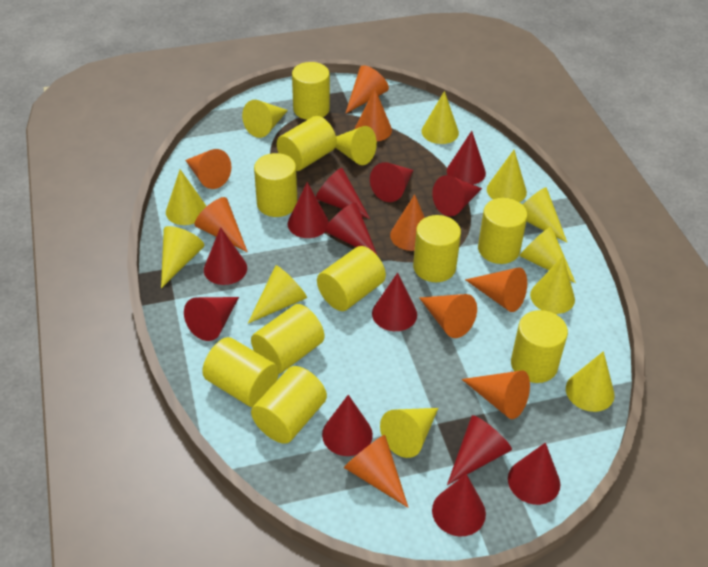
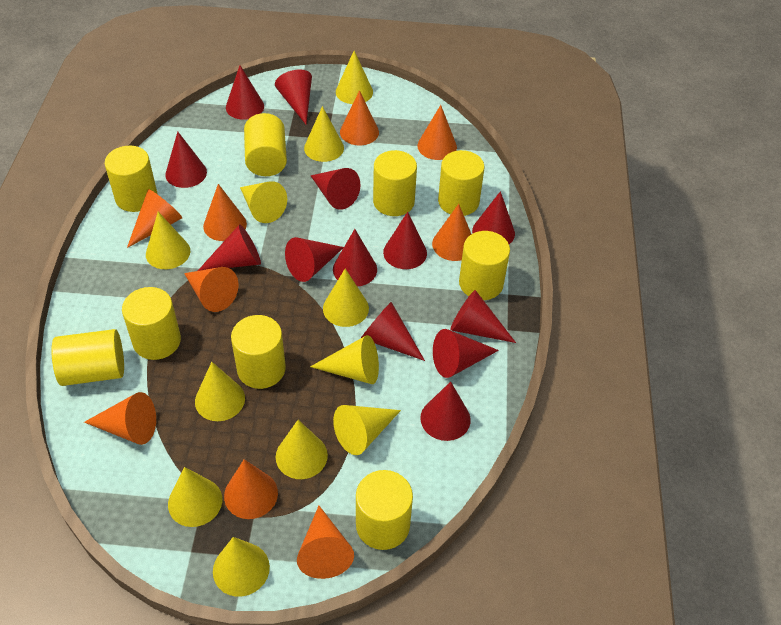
yellow cone: [161,226,204,288] [166,169,206,225] [242,100,288,138] [248,265,307,323] [335,126,377,165] [380,408,438,458] [421,91,459,144] [487,150,527,202] [520,226,576,283] [523,187,567,243] [530,256,575,314] [566,351,615,412] = 12 -> [146,212,190,269] [168,467,222,527] [195,362,245,421] [213,537,270,597] [240,181,287,223] [276,420,328,479] [304,106,344,162] [310,335,379,384] [323,269,369,327] [333,405,401,455] [336,51,373,104] = 11
yellow cylinder: [202,337,279,407] [251,304,324,374] [251,366,327,444] [254,153,297,217] [277,116,337,171] [292,62,330,120] [317,246,386,311] [413,215,461,282] [478,198,528,264] [511,310,568,383] = 10 -> [51,329,124,386] [105,146,158,212] [122,287,181,360] [231,315,286,389] [244,113,287,176] [356,470,413,550] [373,150,417,216] [438,150,484,216] [459,231,510,300] = 9

